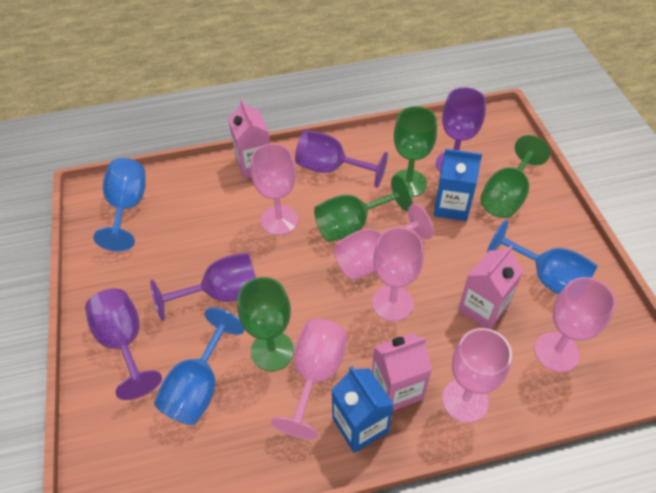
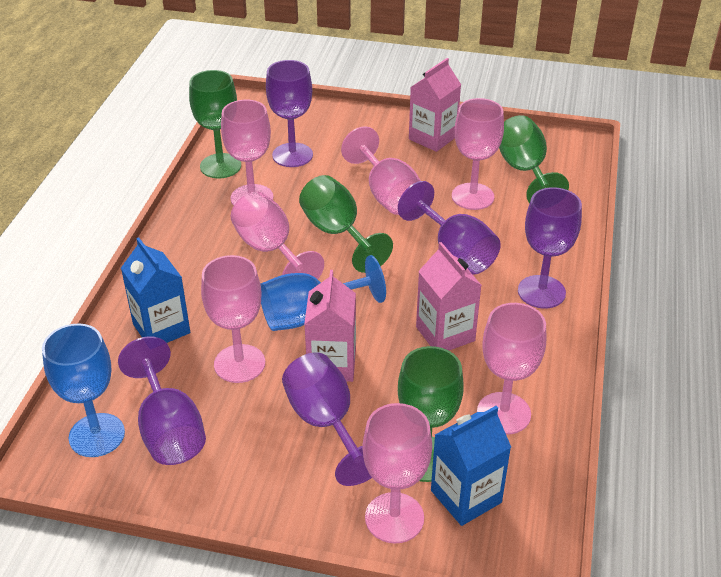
blue goblet: [93,158,146,251] [154,307,245,425] [487,220,598,295] = 3 -> [42,324,125,457] [260,255,386,331] = 2
pink goblet: [251,143,298,235] [271,318,347,440] [334,204,434,280] [372,227,424,321] [442,328,512,423] [535,277,616,372] = 6 -> [201,255,265,383] [221,100,273,206] [231,192,324,279] [341,126,421,215] [362,403,432,543] [452,98,504,210] [477,303,546,435] = 7
purple goblet: [85,289,162,400] [150,253,256,321] [295,130,388,188] [436,87,486,173] = 4 -> [118,336,206,465] [266,60,313,167] [282,353,372,486] [398,181,501,274] [518,187,582,308] = 5

